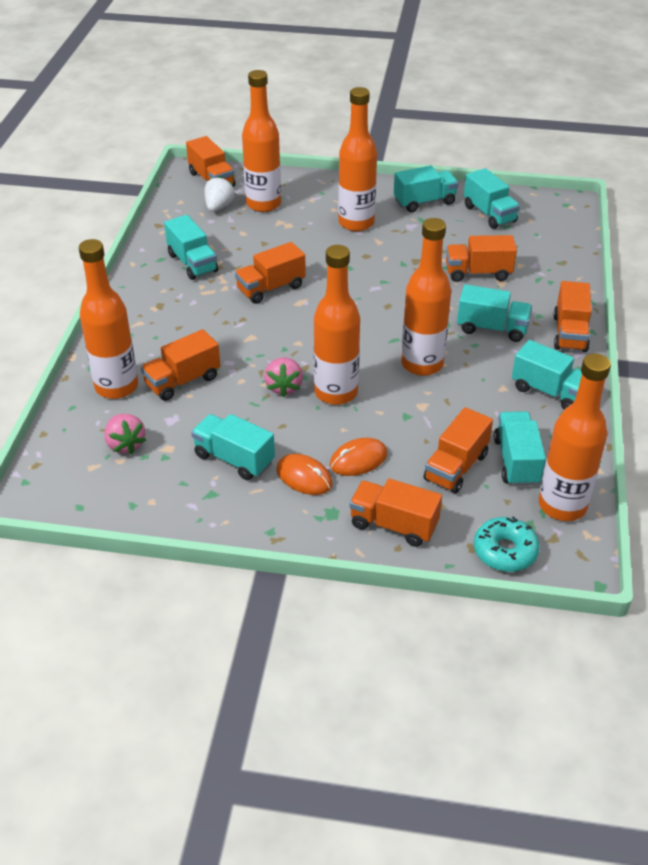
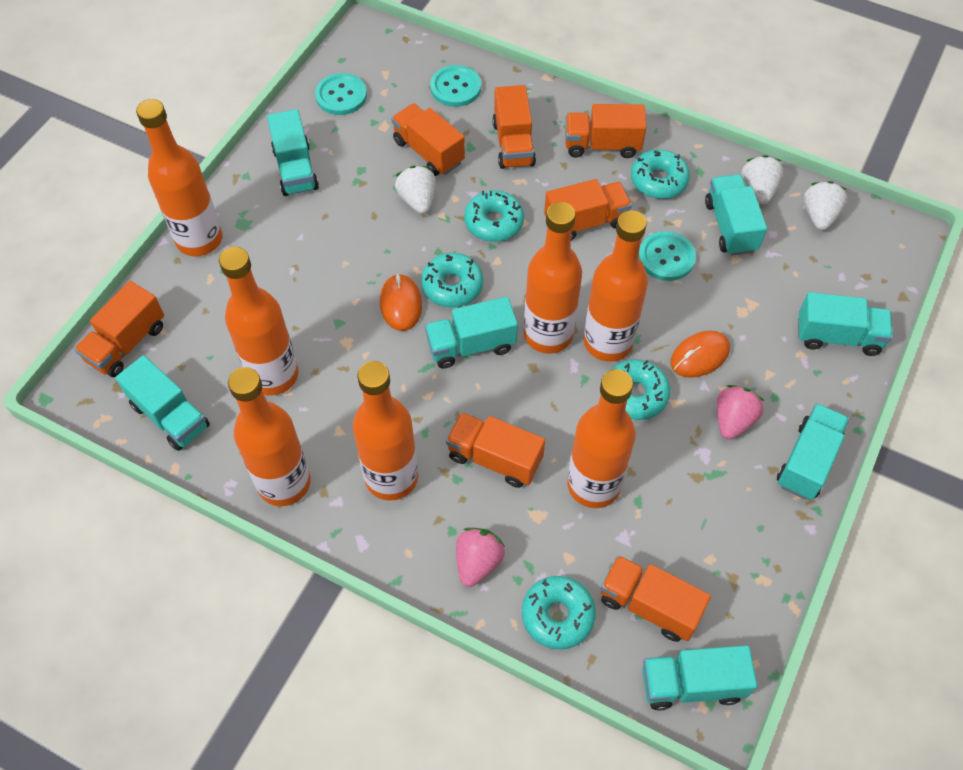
orange bottle: [79,239,138,399] [242,70,281,212] [314,245,360,405] [338,87,377,232] [401,218,451,376] [539,353,611,521] = 6 -> [136,99,222,256] [219,247,299,395] [228,367,311,506] [353,361,418,501] [524,202,582,354] [567,369,636,508] [584,210,648,362] = 7
turquoise button: none = 0 -> [315,73,367,115] [430,65,481,107] [639,231,696,281] = 3
turquoise donut: [474,517,540,572] = 1 -> [421,253,483,308] [464,190,524,242] [522,576,596,649] [611,359,670,420] [631,149,690,199] = 5
white strawberry: [204,176,236,212] = 1 -> [395,166,436,214] [741,155,784,204] [804,181,847,230] = 3

